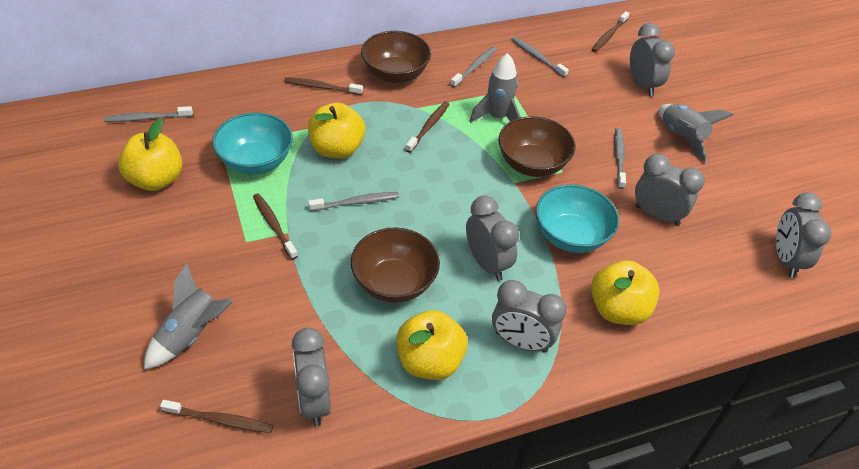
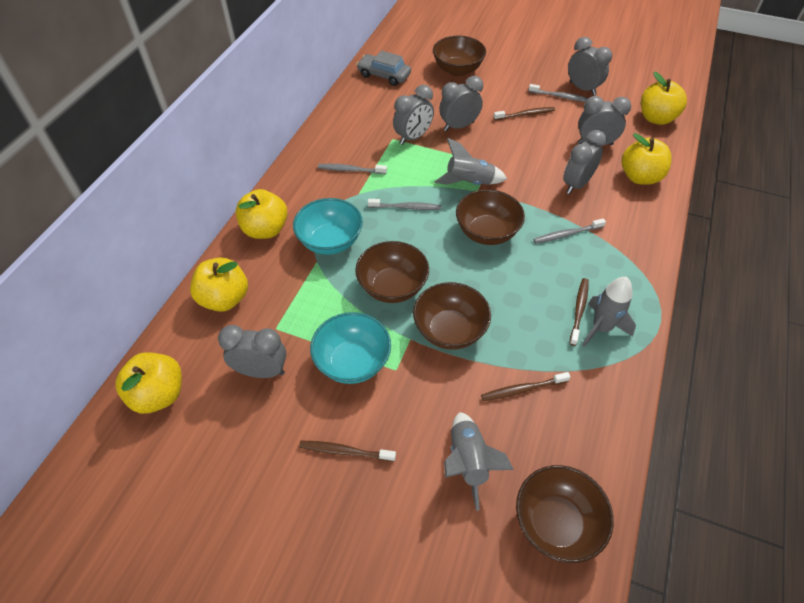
brown bowl: [351,227,440,303] [361,31,431,83] [499,116,575,177] = 3 -> [355,241,429,303] [413,282,491,350] [433,36,486,76] [456,189,525,245] [516,465,614,563] = 5
brown toothbrush: [160,400,273,433] [253,193,298,260] [284,77,363,95] [406,101,450,153] [592,11,630,52] = 5 -> [299,441,396,462] [481,372,571,401] [494,107,555,120] [569,278,589,346] = 4
grey car: none = 0 -> [357,50,411,86] = 1
grey toothbrush: [105,106,193,122] [308,192,399,211] [450,47,497,87] [511,36,569,78] [614,128,626,189] = 5 -> [318,164,387,174] [368,199,441,210] [529,84,588,102] [534,218,606,243] = 4
yellow apple: [118,118,182,191] [308,102,365,159] [397,310,468,380] [591,260,660,325] = 4 -> [115,352,182,414] [190,258,248,312] [236,189,288,239] [622,133,672,185] [641,72,687,125] = 5

